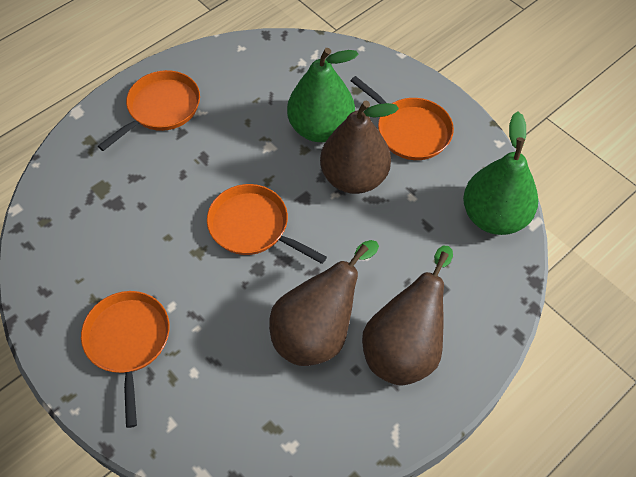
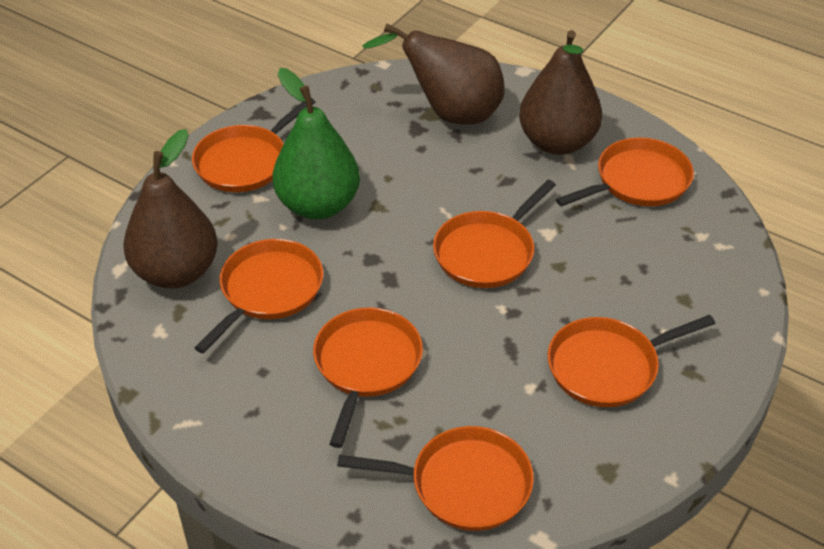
green pear: [287,48,359,142] [463,112,538,235] = 2 -> [272,68,360,219] = 1
orange pan: [81,291,170,428] [98,70,200,151] [207,184,327,264] [351,76,454,160] = 4 -> [192,98,315,192] [194,239,323,354] [313,307,423,448] [337,426,534,531] [433,180,556,288] [548,315,715,407] [556,137,694,207] = 7

